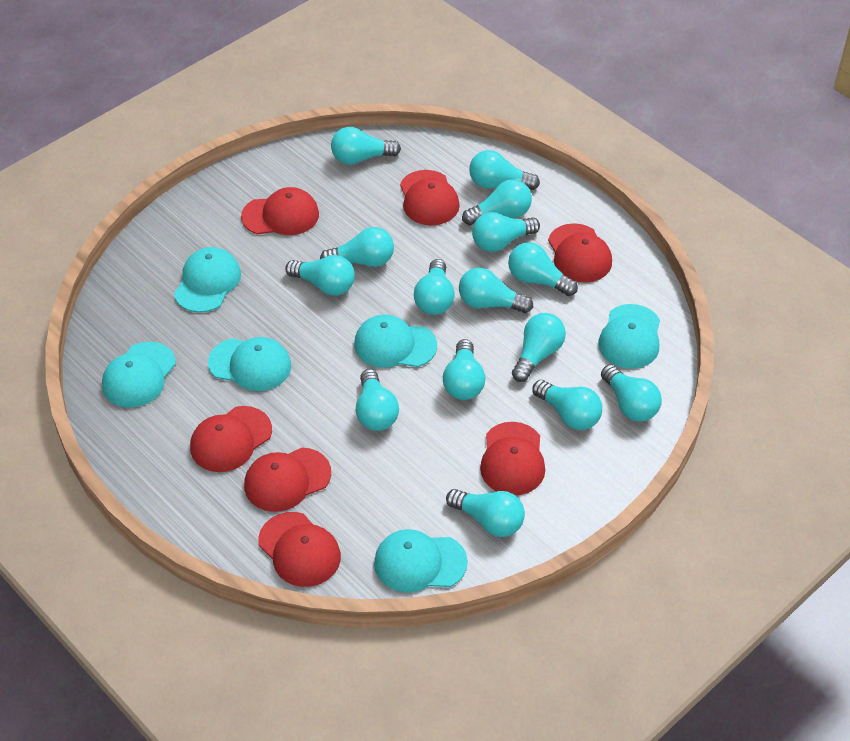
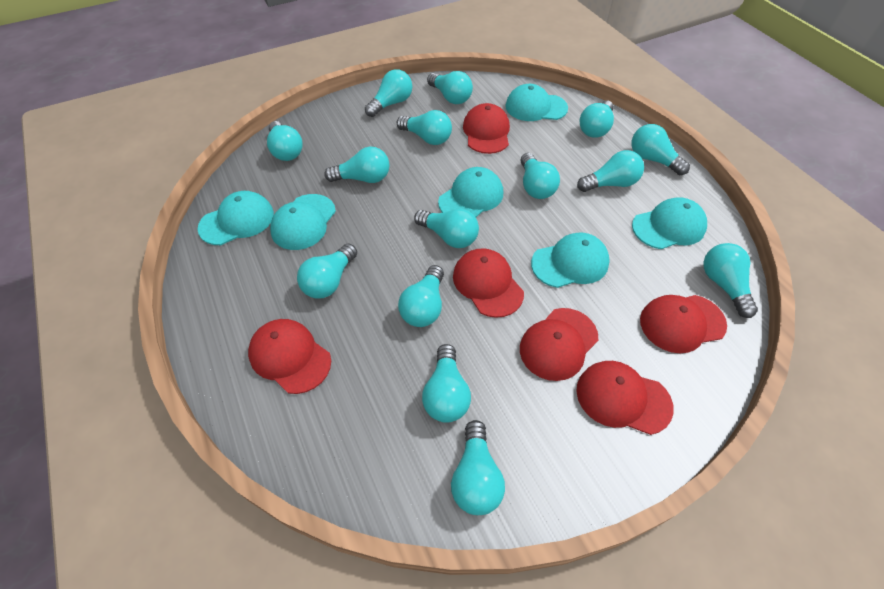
red cap: [190,406,272,472] [241,187,319,235] [244,448,331,512] [258,512,341,587] [400,170,460,225] [480,422,545,495] [548,223,612,283] = 7 -> [248,319,331,394] [453,248,524,318] [463,103,510,154] [520,308,598,381] [576,361,674,435] [640,295,727,353] = 6

